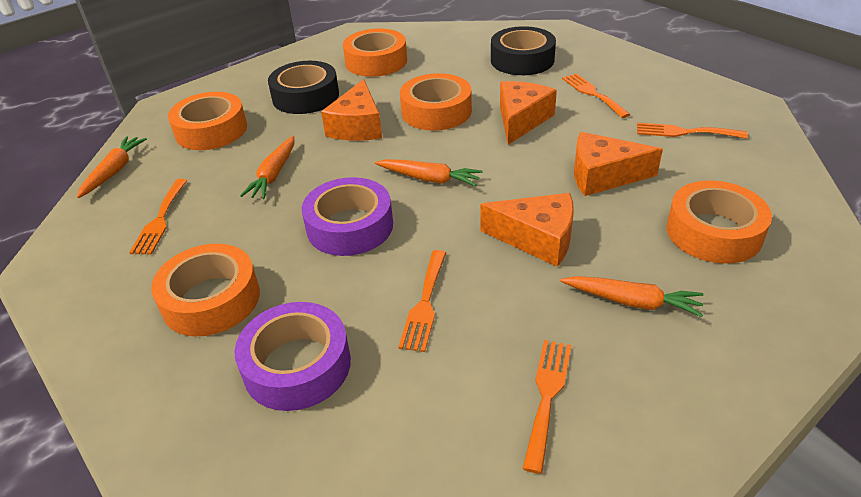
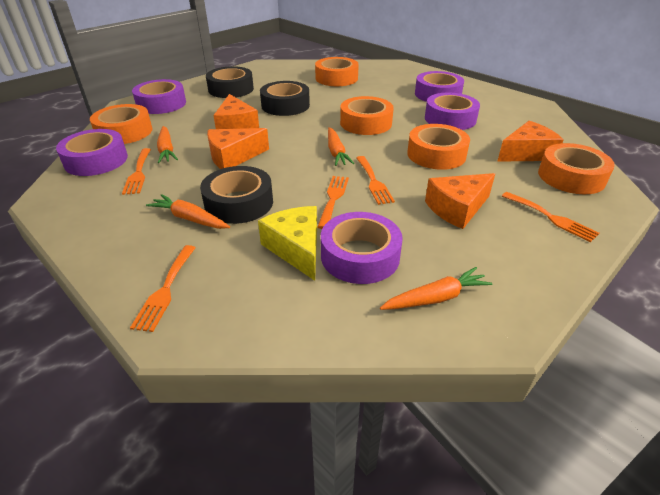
black tape: [268,61,339,114] [491,26,556,75] = 2 -> [200,166,273,224] [206,66,254,98] [260,81,310,116] = 3
purple tape: [235,302,351,411] [302,177,393,256] = 2 -> [56,129,128,176] [132,79,186,114] [321,212,403,284] [415,71,464,102] [425,93,480,130] = 5
yellow cheese: none = 0 -> [258,206,317,281] = 1

